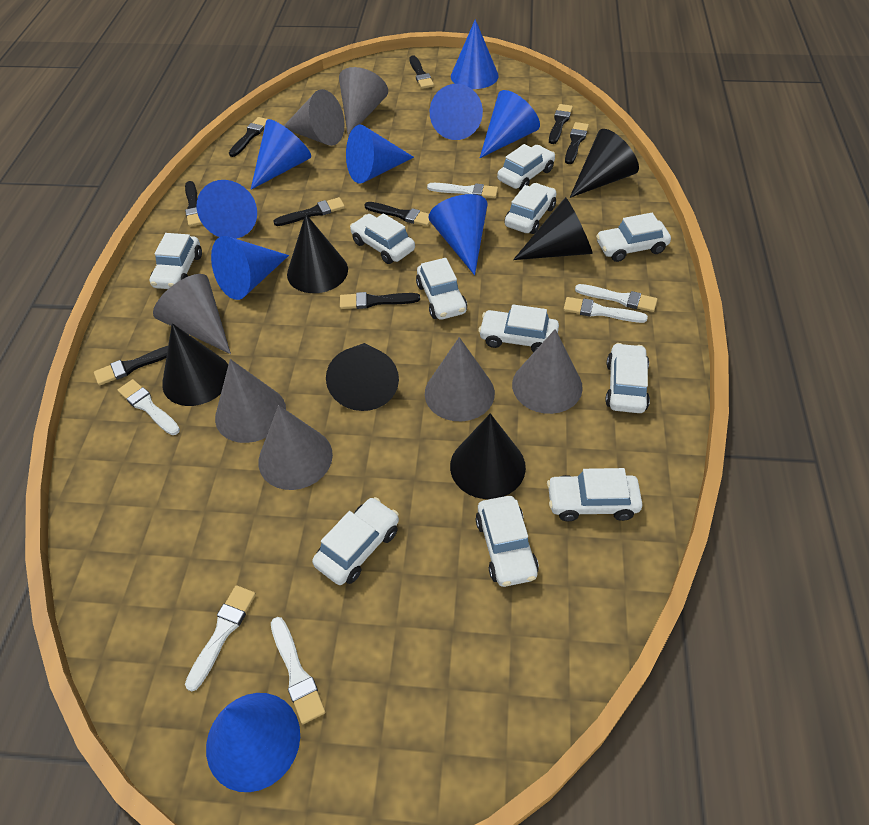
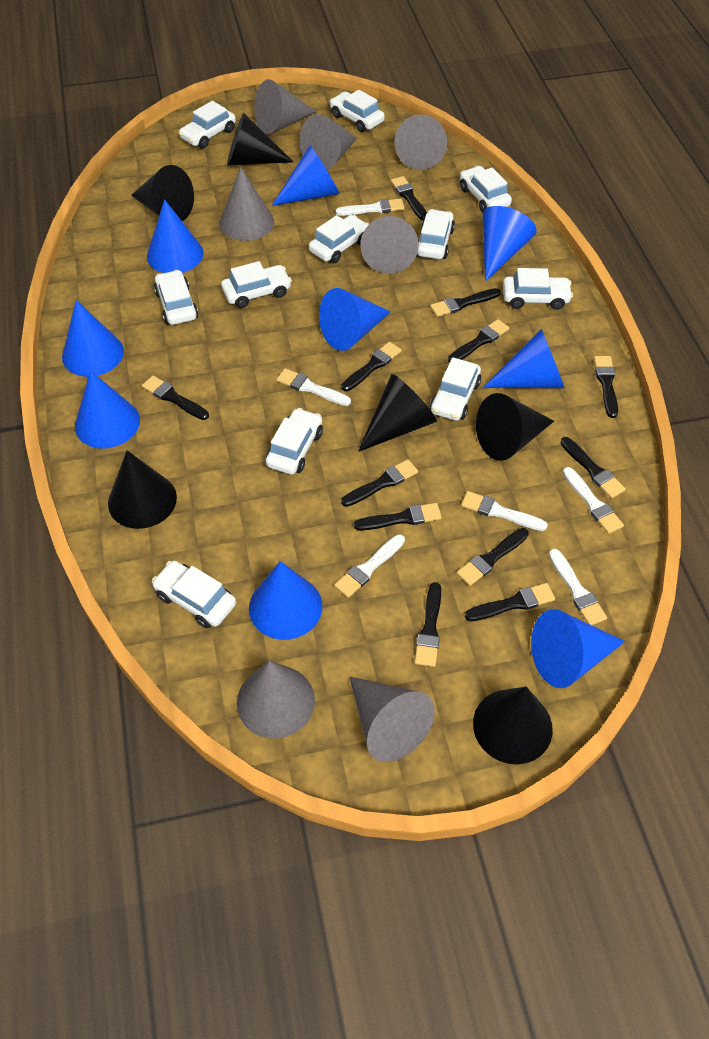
black brush: [94,346,168,386] [185,181,202,227] [229,117,267,157] [273,197,345,226] [340,292,420,309] [364,202,430,226] [410,55,434,89] [549,104,573,144] [565,122,589,164] = 9 -> [142,375,209,420] [341,342,402,391] [341,459,418,507] [354,503,442,530] [391,176,427,221] [415,582,441,667] [430,288,501,317] [448,319,509,362] [457,528,529,586] [465,583,555,621] [560,437,626,498] [594,356,618,418] = 12

